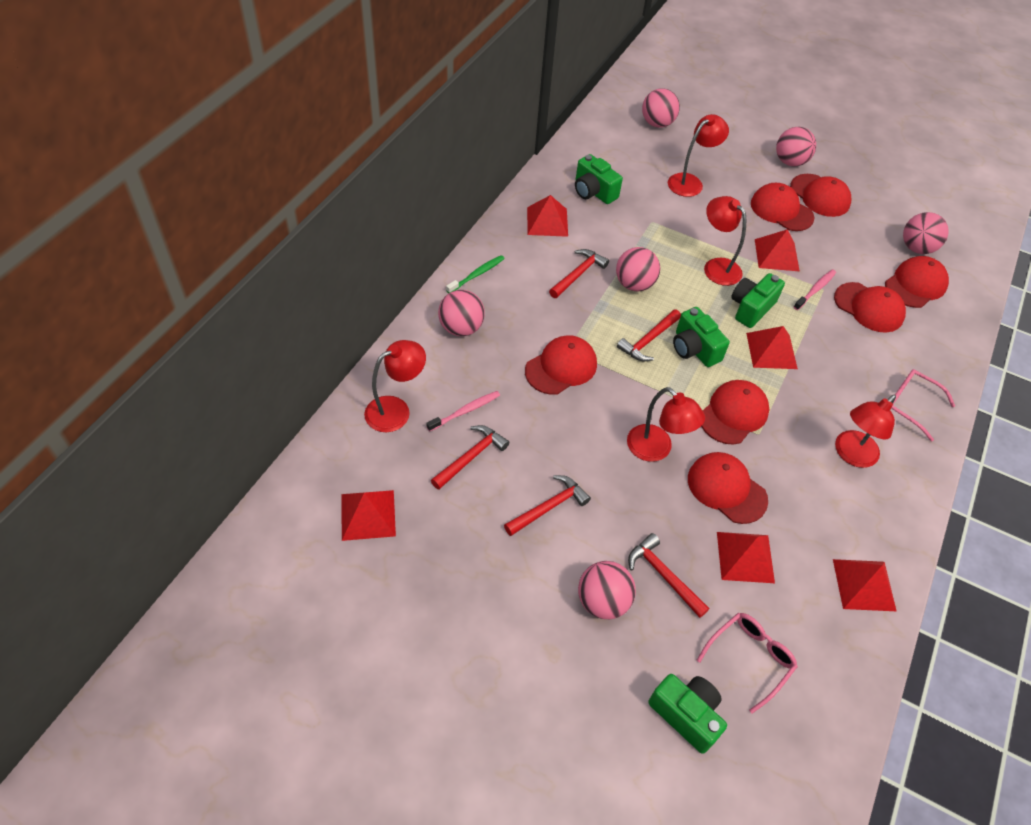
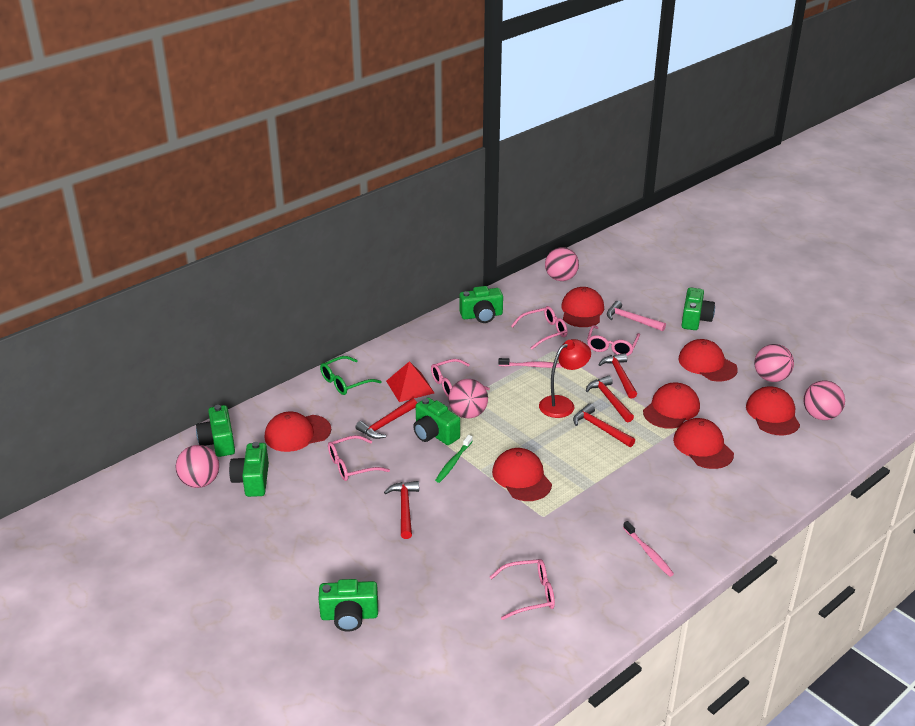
green camera: [575,154,623,204] [648,674,727,754] [673,307,730,367] [731,273,785,328] = 4 -> [196,405,235,457] [229,442,269,497] [318,579,378,632] [413,397,460,445] [459,286,503,323] [682,287,715,330] = 6
green glasses: none = 0 -> [320,356,381,395] = 1
pink ball: [438,290,485,336] [578,561,636,619] [616,247,660,292] [642,88,680,128] [776,127,816,166] [903,212,949,254] = 6 -> [176,445,219,488] [449,379,488,418] [545,247,579,281] [754,344,794,382] [803,380,845,420] = 5
pink glasses: [697,613,798,714] [891,369,955,442] = 2 -> [328,435,390,481] [431,359,490,398] [490,559,555,620] [511,306,568,349] [587,325,640,356] = 5
pink hammer: none = 0 -> [607,301,666,331] = 1
red lamp: [364,340,426,432] [627,387,705,462] [668,114,729,197] [704,196,746,286] [835,395,896,468] = 5 -> [539,339,591,418] = 1
red pyramid: [341,490,396,541] [527,195,568,237] [717,532,775,583] [746,326,798,369] [755,229,800,271] [833,559,897,611] = 6 -> [386,361,434,402] = 1

